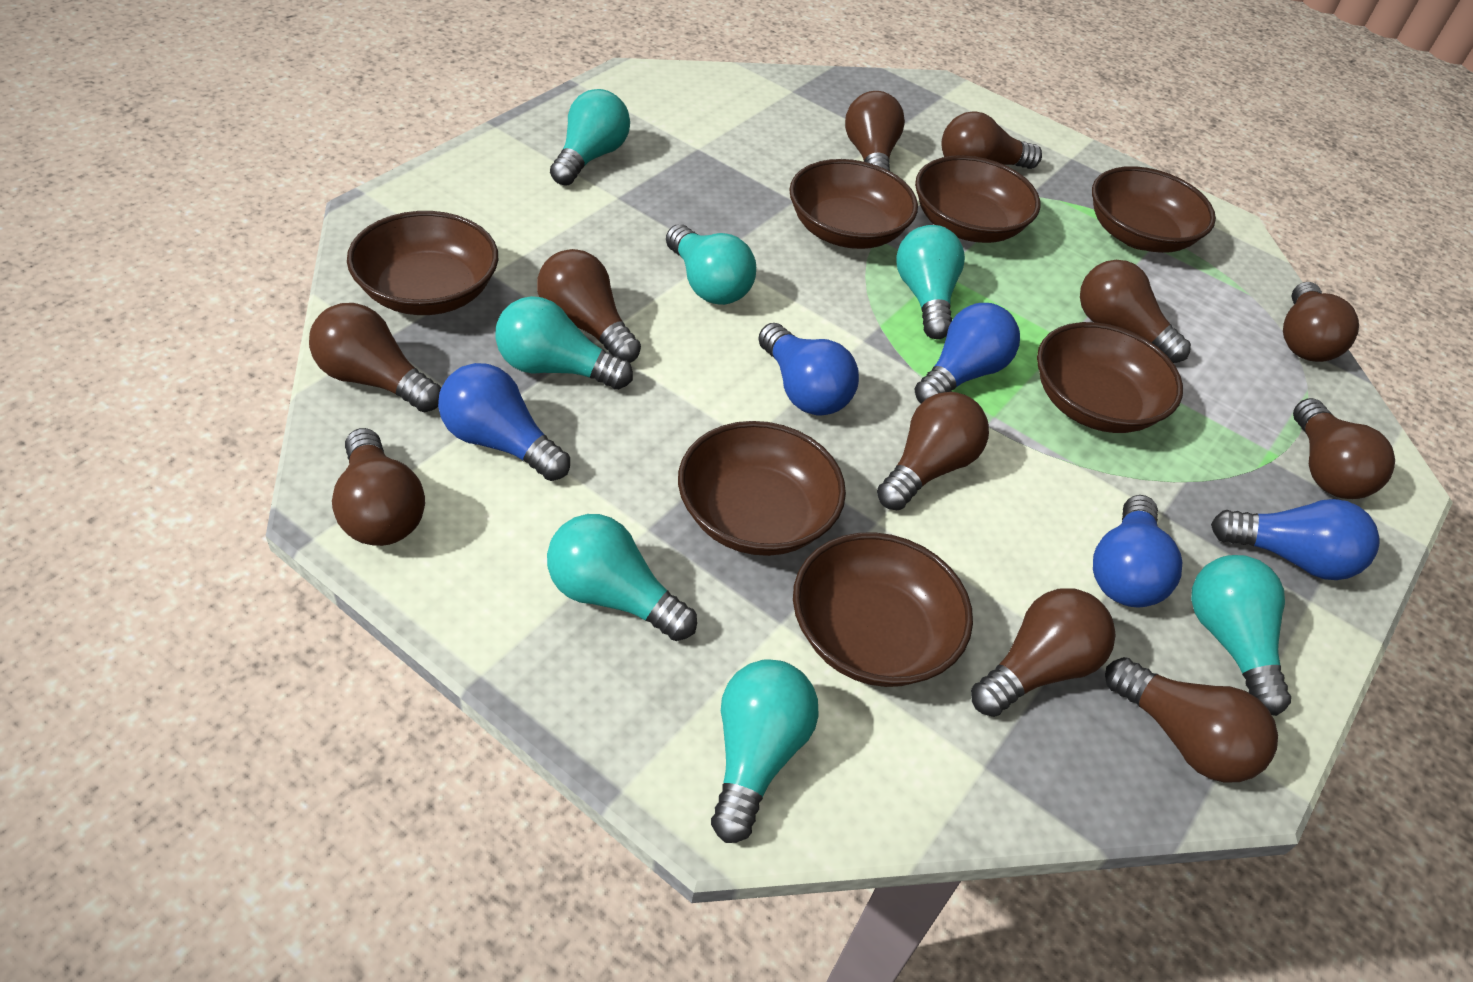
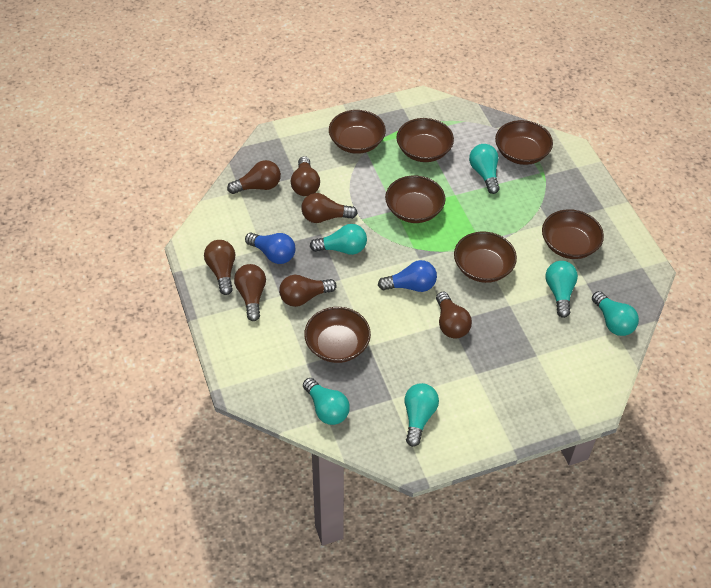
blue light bulb: [438,363,570,481] [758,323,859,415] [915,303,1020,404] [1093,495,1182,608] [1211,499,1380,580] = 5 -> [245,232,295,264] [378,260,437,292] = 2
brown light bulb: [309,303,441,412] [332,428,425,546] [537,249,641,363] [845,91,905,171] [877,392,989,510] [941,111,1042,169] [971,588,1116,717] [1080,260,1191,363] [1105,657,1278,783] [1283,282,1359,362] [1293,398,1395,499] = 11 -> [204,240,235,295] [227,160,281,194] [234,264,266,321] [279,275,337,307] [291,156,320,196] [301,193,357,223] [436,292,472,339] = 7
turquoise light bulb: [495,296,633,390] [547,514,697,641] [550,89,630,186] [666,224,756,305] [711,659,819,843] [896,225,965,339] [1191,555,1291,716] = 7 -> [303,378,350,425] [310,224,367,255] [404,383,439,447] [469,144,500,194] [546,261,578,318] [592,291,639,336] = 6

